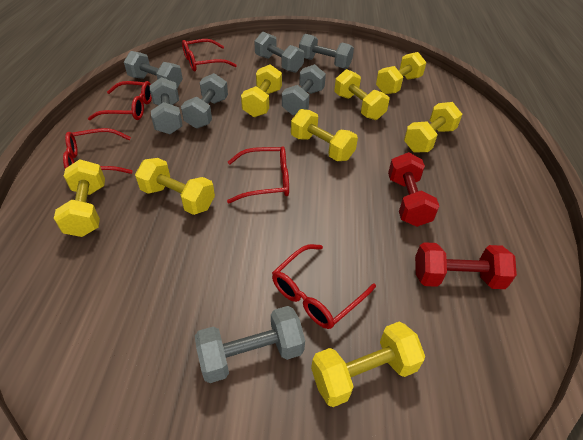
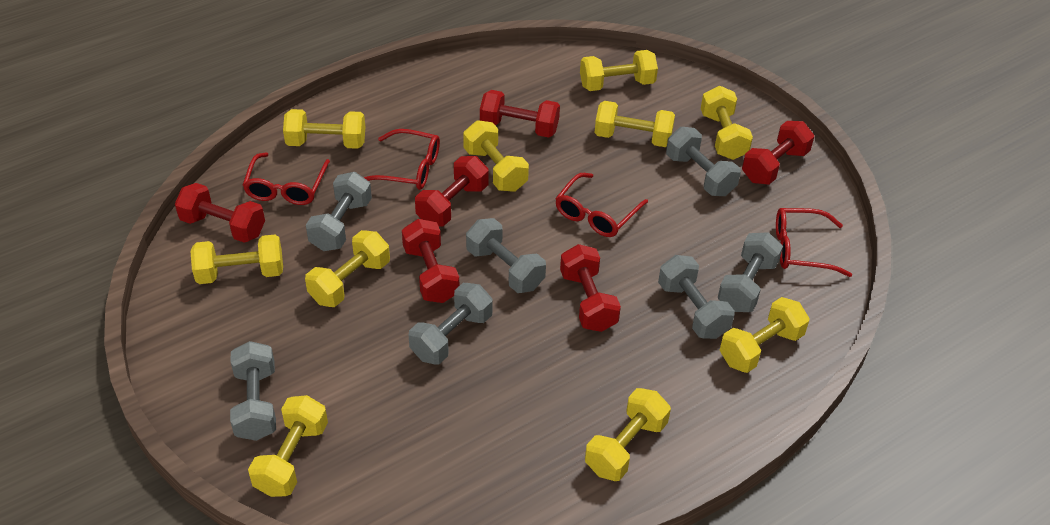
red dumbbell: [388,152,439,227] [415,242,517,289] = 2 -> [175,183,265,243] [402,219,459,303] [415,156,489,227] [480,90,560,138] [560,244,621,332] [742,121,814,185] = 6
red glasses: [63,128,133,174] [88,81,152,120] [182,39,237,71] [227,146,289,204] [272,244,376,329] = 5 -> [243,153,330,205] [363,129,440,190] [555,173,648,237] [776,208,852,277] = 4
yellow dumbbell: [54,160,105,237] [135,158,215,215] [241,64,282,117] [291,109,358,161] [311,322,425,407] [334,69,389,120] [376,52,427,94] [404,102,462,152] = 8 -> [190,234,283,284] [248,395,328,497] [283,109,365,149] [305,230,390,307] [463,120,529,192] [580,50,658,91] [585,388,671,481] [595,101,675,147] [701,86,753,160] [720,297,810,373] = 10

